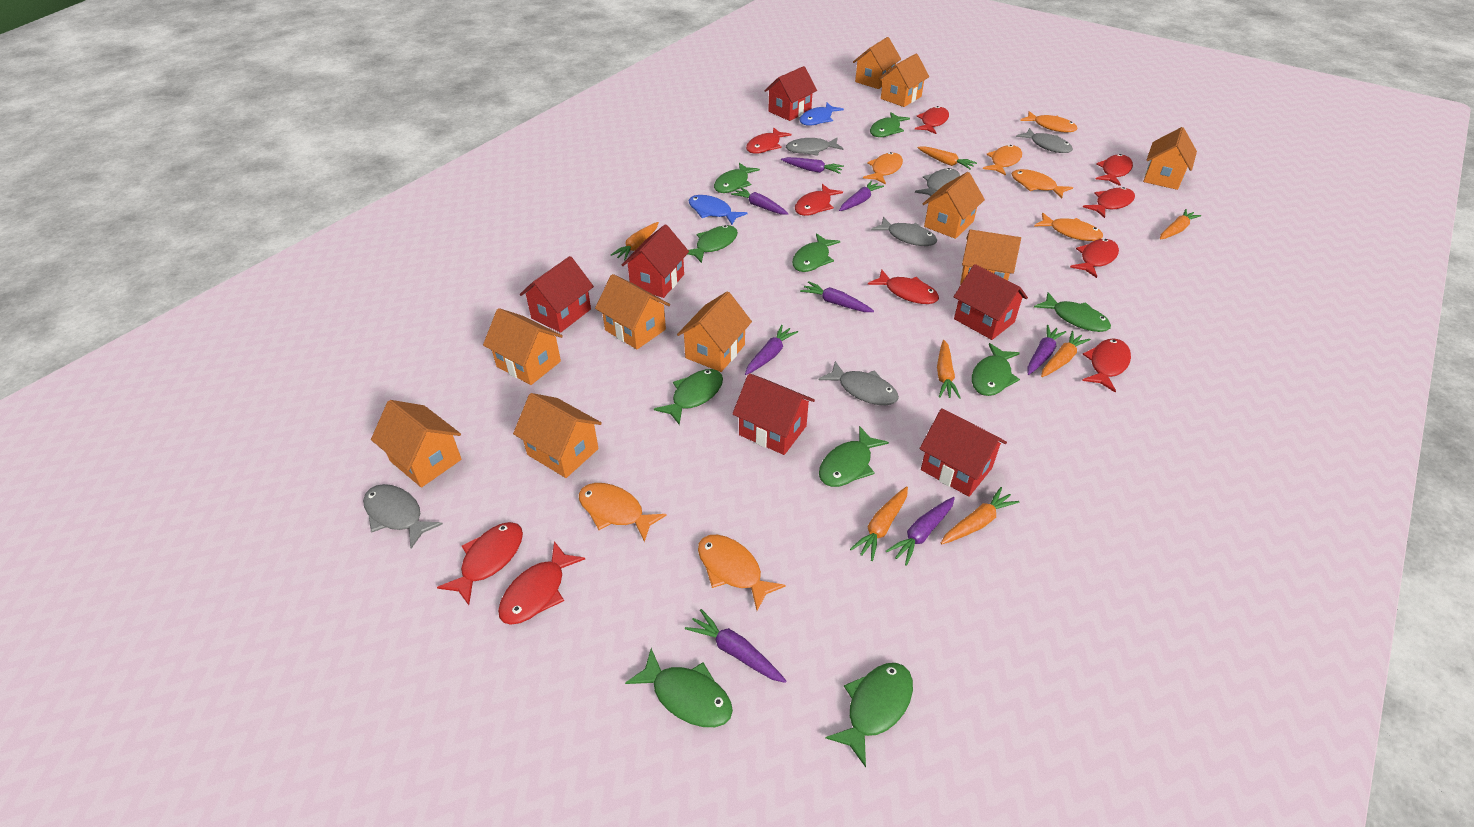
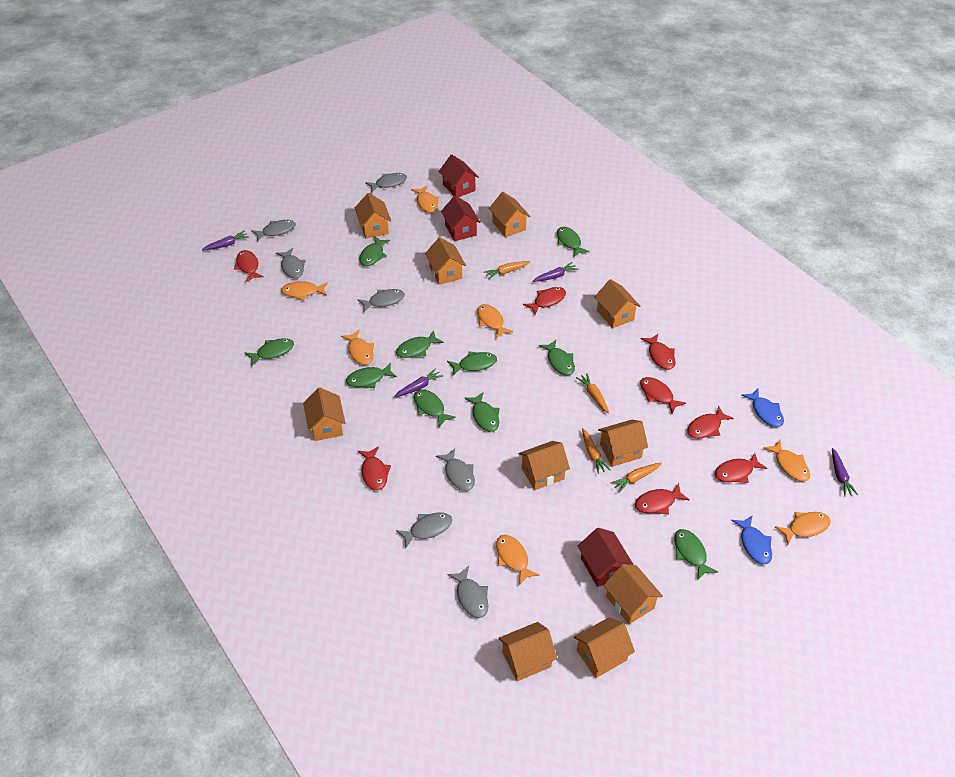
grey fish: [363,484,443,549] [786,138,844,156] [819,361,899,406] [871,217,937,246] [915,168,960,196] [1016,128,1073,153] = 6 -> [251,220,296,242] [276,248,306,278] [357,289,405,313] [365,173,407,193] [396,512,452,548] [436,448,475,491] [447,566,489,618] = 7
orange carrot: [611,222,659,260] [850,486,908,561] [917,146,977,170] [937,340,961,399] [941,487,1020,544] [1041,331,1091,377] [1160,209,1202,240] = 7 -> [484,261,530,279] [576,373,609,413] [582,428,611,474] [610,462,662,493] = 4
purple carrot: [685,609,786,683] [731,187,789,215] [745,325,798,375] [781,157,844,174] [800,281,874,312] [839,181,884,211] [886,497,955,566] [1027,325,1066,375] = 8 -> [202,230,249,251] [394,368,443,397] [533,262,578,282] [832,448,858,496] = 4
red fish: [437,522,523,605] [498,541,585,625] [746,127,792,154] [795,184,843,216] [868,269,939,304] [915,106,949,134] [1070,239,1119,278] [1082,338,1131,392] [1083,187,1135,218] [1096,154,1133,186] = 10 -> [234,250,264,282] [358,446,391,490] [523,287,566,315] [635,483,690,515] [640,334,676,370] [640,377,686,413] [687,405,734,439] [715,453,767,483] = 8
red house: [520,256,594,333] [622,224,689,298] [732,373,815,455] [765,66,817,121] [919,408,1007,497] [954,264,1028,340] = 6 -> [439,154,479,197] [441,195,480,241] [578,528,633,587] = 3

